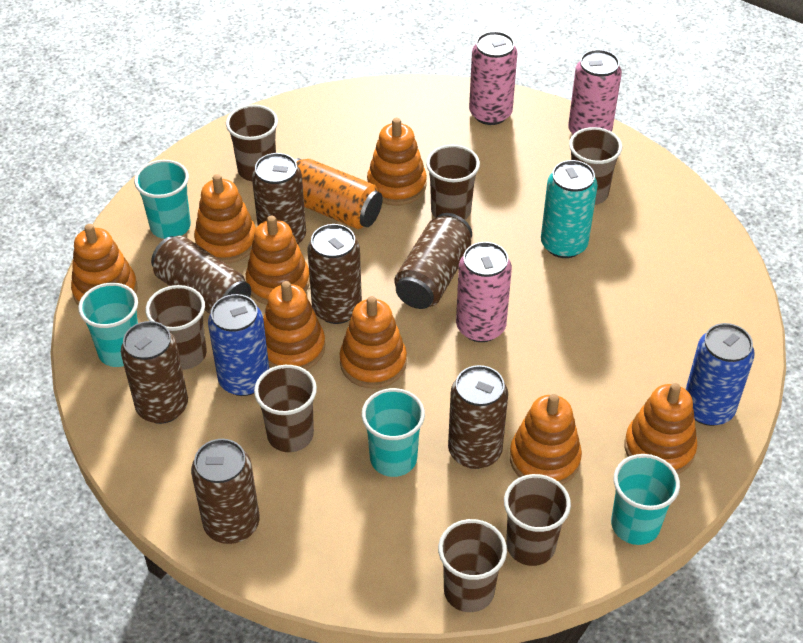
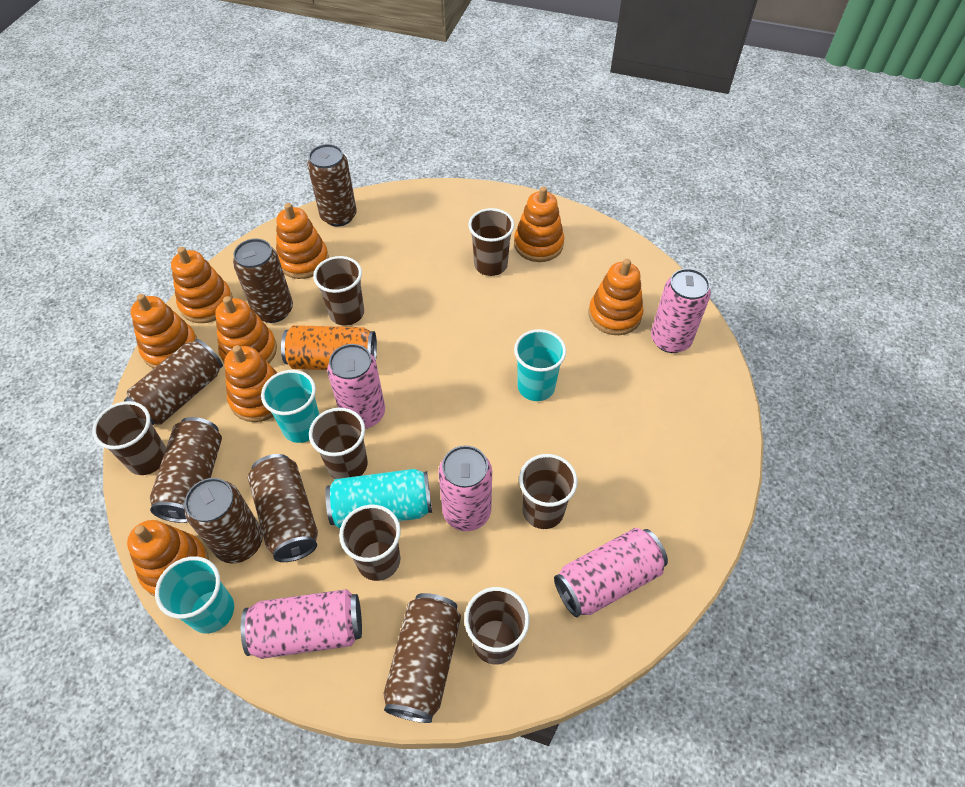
blue can: [208,294,269,396] [686,323,755,426] = 2 -> none = 0
pink can: [456,242,512,342] [469,31,517,125] [568,49,622,134] = 3 -> [241,589,362,659] [327,344,385,429] [438,445,492,531] [554,528,668,617] [651,268,711,353] = 5
turquoise cup: [78,283,138,367] [134,160,191,239] [362,388,425,477] [611,454,680,545] = 4 -> [155,556,234,634] [261,370,320,443] [514,329,566,401] = 3

